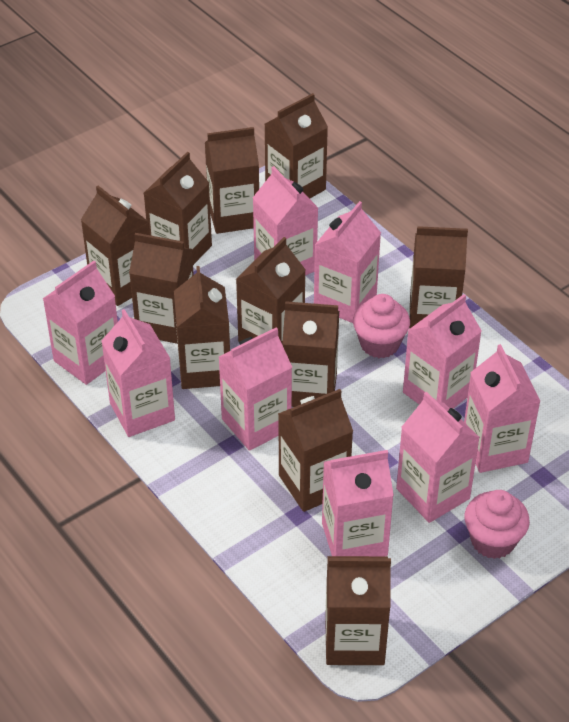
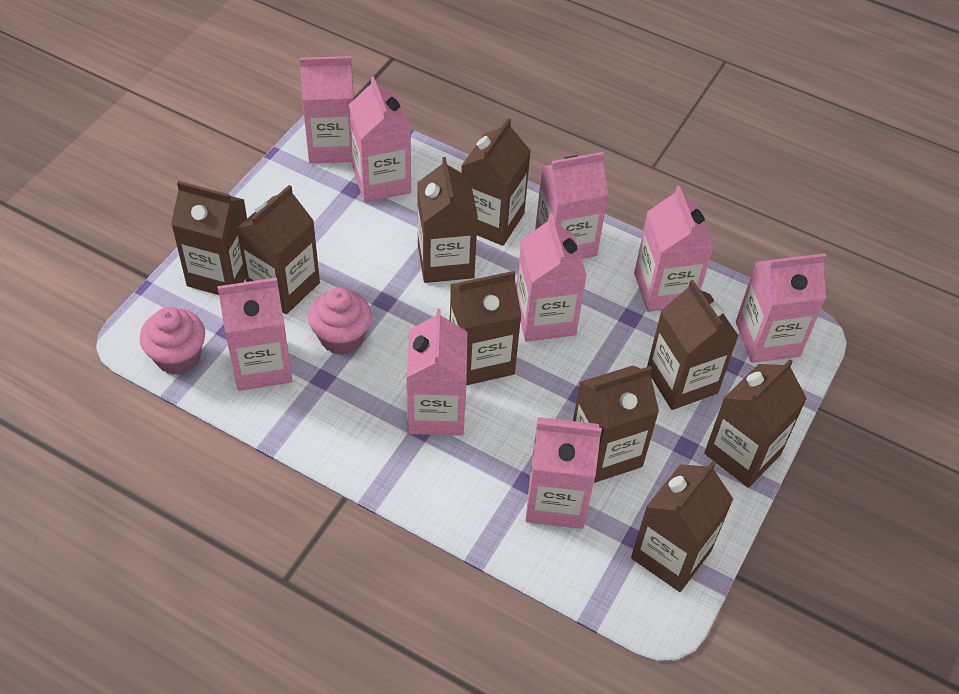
brown carton: [81,185,150,306] [129,233,194,344] [144,152,212,265] [174,266,230,389] [205,127,259,234] [236,237,306,343] [265,93,328,199] [278,389,353,512] [282,301,339,407] [325,556,391,665] [409,226,468,328] = 11 -> [171,181,247,295] [236,185,320,314] [417,157,478,283] [450,271,521,385] [461,118,531,246] [573,366,659,483] [631,461,733,592] [647,280,738,410] [704,359,807,488] = 9

